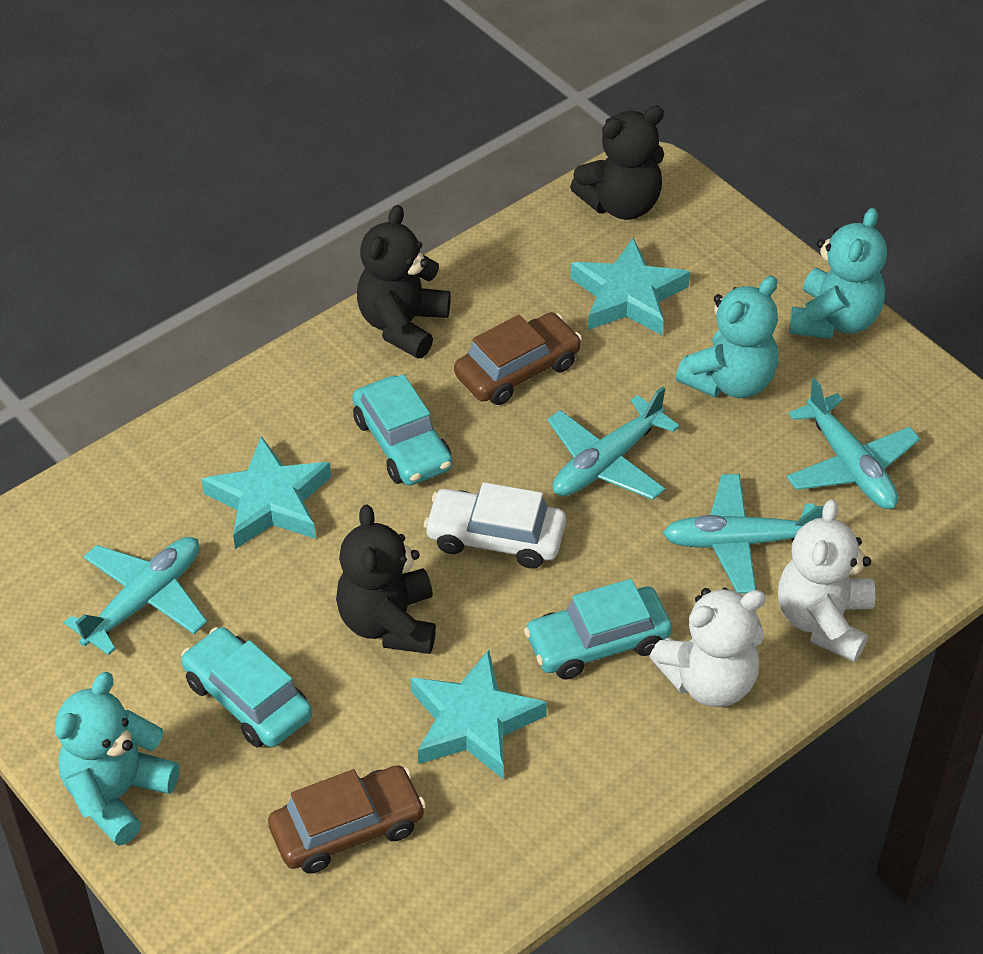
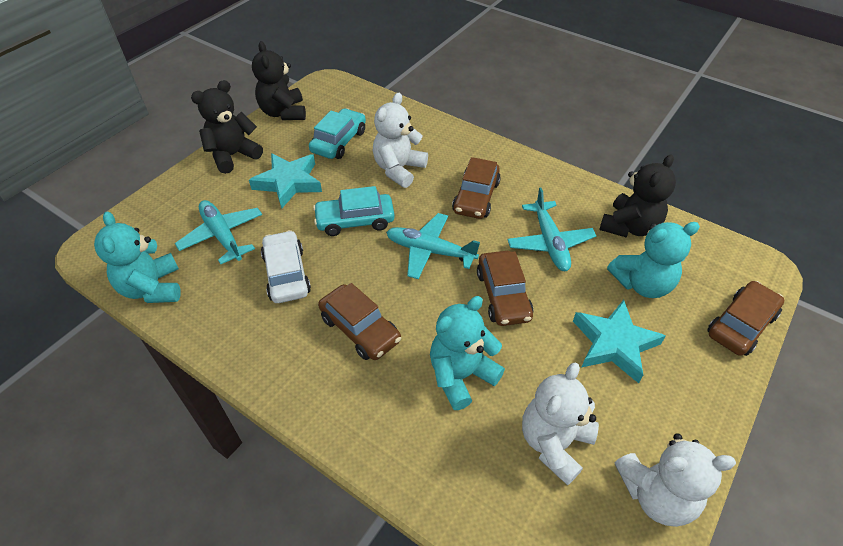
brown car: [268,765,426,874] [454,312,582,405] = 2 -> [318,283,401,360] [452,157,501,219] [477,251,533,326] [707,281,784,356] = 4
turquoise car: [181,627,312,748] [352,374,452,486] [524,579,672,680] = 3 -> [309,108,366,159] [313,186,395,236] = 2
turquoise plane: [64,537,207,655] [547,386,680,500] [663,474,824,594] [787,378,920,509] = 4 -> [175,200,262,264] [386,213,480,279] [507,187,596,271] = 3
turquoise star: [201,436,331,549] [411,650,547,780] [571,238,690,335] = 3 -> [249,153,322,208] [573,300,666,383] = 2
white teddy bear: [649,588,766,707] [778,499,875,662] = 2 -> [373,93,428,188] [522,363,599,486] [614,433,736,527] = 3

